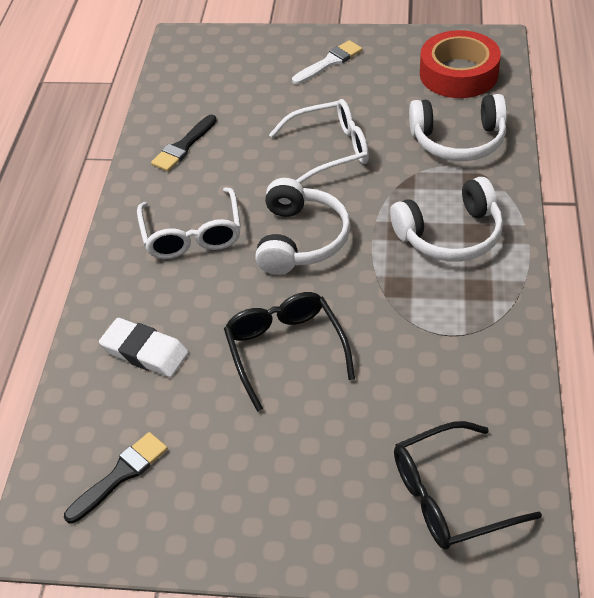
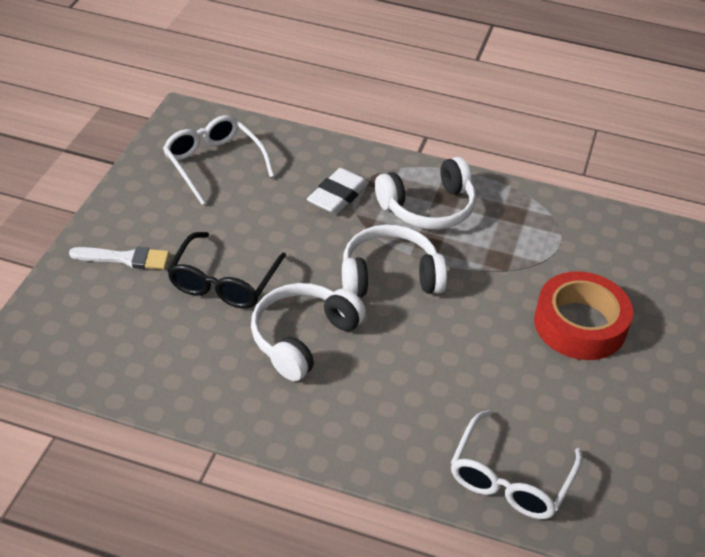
black brush: [64,432,168,524] [151,115,217,171] = 2 -> none = 0
black glasses: [224,292,355,412] [394,421,542,549] = 2 -> [167,232,286,309] = 1

